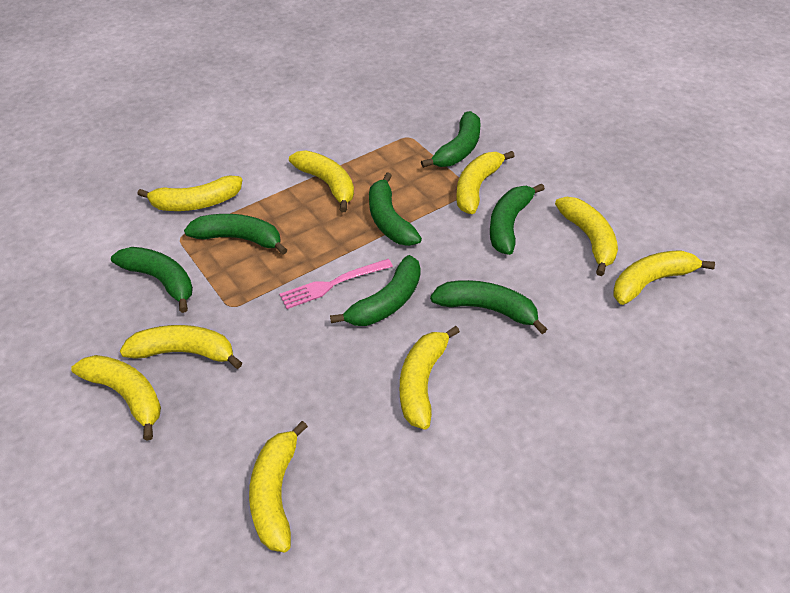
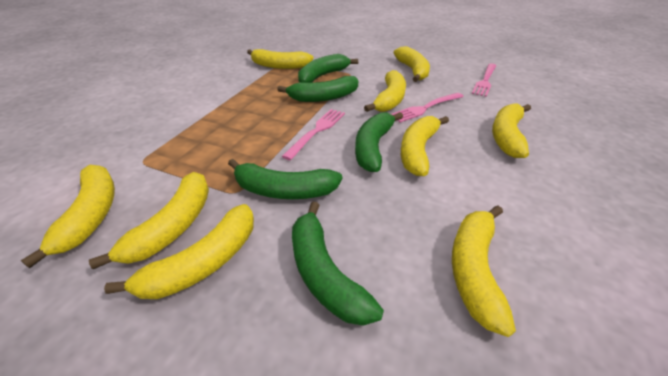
green banana: [111,247,193,313] [184,214,287,255] [330,255,420,326] [369,172,422,246] [421,111,481,168] [430,280,547,334] [490,183,545,255] = 7 -> [228,159,342,199] [277,76,358,102] [292,202,384,326] [298,54,358,83] [355,112,403,172] = 5
pink fork: [279,259,393,309] = 1 -> [282,109,345,160] [391,93,464,123] [472,63,496,97] = 3

